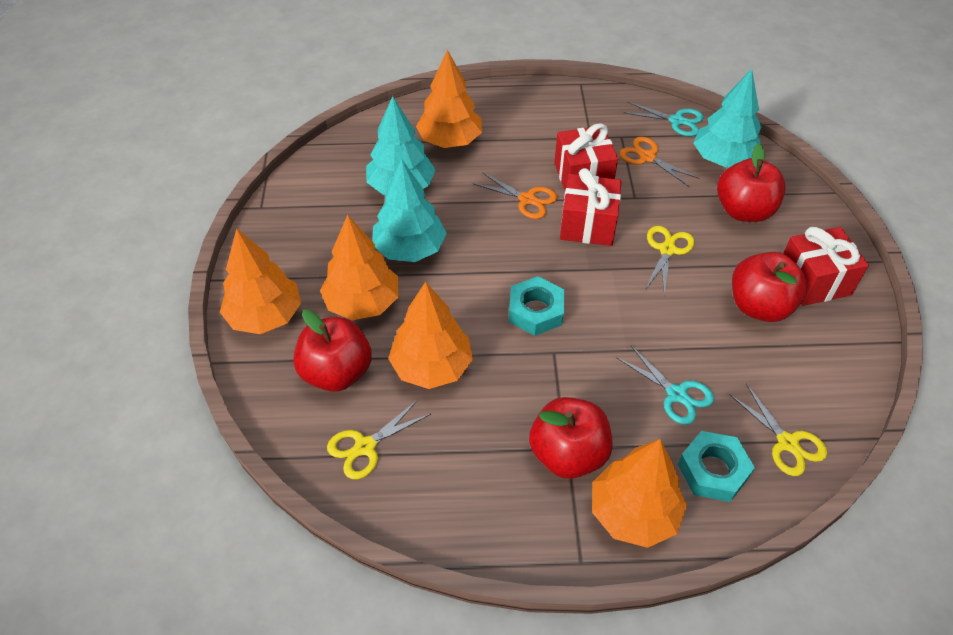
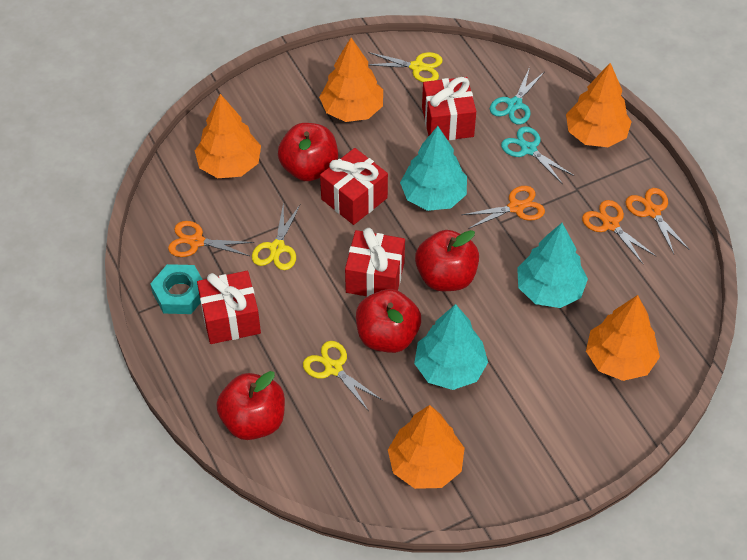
orange scissors: [473,172,557,219] [619,137,699,187] = 2 -> [168,221,254,257] [462,186,545,229] [582,200,657,265] [625,188,690,254] = 4
red gift: [554,123,618,190] [560,168,622,246] [783,227,869,306] = 3 -> [197,271,261,344] [320,148,388,225] [345,228,405,297] [422,77,476,140] = 4
turquoise nut: [509,276,564,336] [678,431,755,502] = 2 -> [150,264,203,314] = 1

